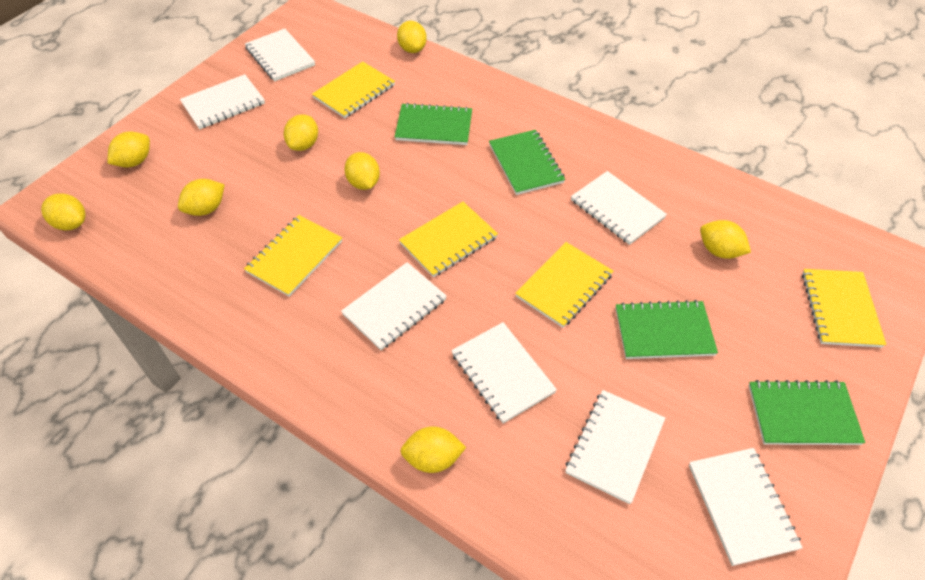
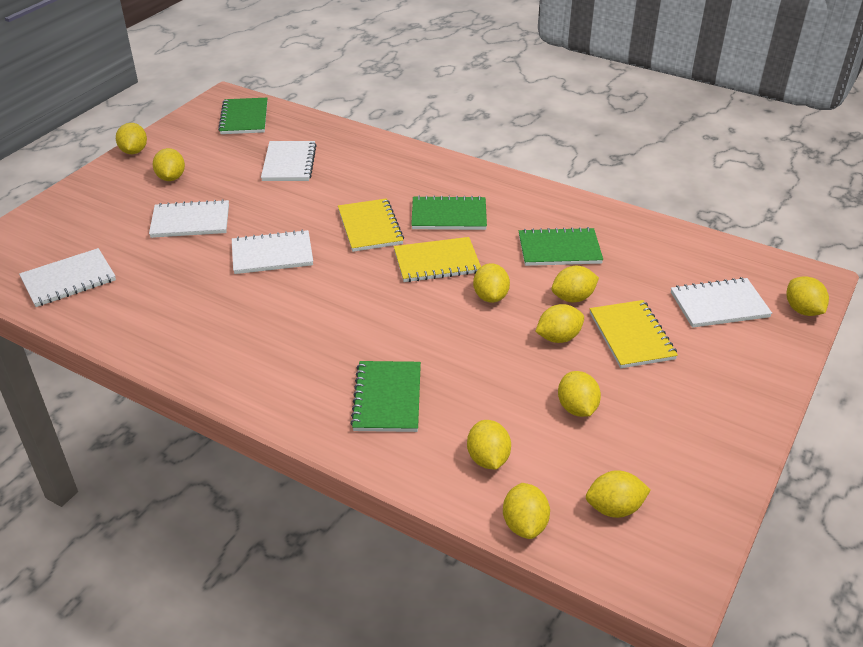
white notebook: [180,74,265,129] [245,29,315,81] [341,262,447,350] [451,322,557,424] [565,390,665,504] [571,171,667,245] [689,448,803,566] = 7 -> [19,248,116,307] [149,199,229,238] [232,230,313,274] [261,141,317,181] [671,277,772,328] = 5
yellow lemon: [41,194,86,230] [107,131,150,168] [178,179,225,216] [284,114,318,151] [344,152,380,190] [397,21,427,53] [400,426,466,473] [700,220,751,259] = 8 -> [116,123,147,154] [153,148,185,181] [467,420,511,470] [473,263,510,303] [503,483,550,539] [535,304,584,343] [551,266,599,302] [558,371,601,417] [586,470,651,518] [787,276,829,316] = 10
yellow notebook: [244,215,342,297] [312,61,395,118] [399,202,498,277] [515,242,613,328] [802,269,886,348] = 5 -> [338,198,404,252] [394,237,481,282] [590,300,678,368] = 3

